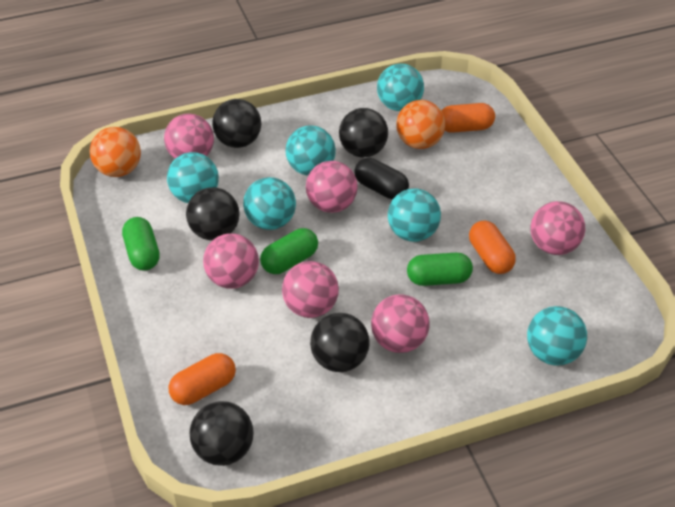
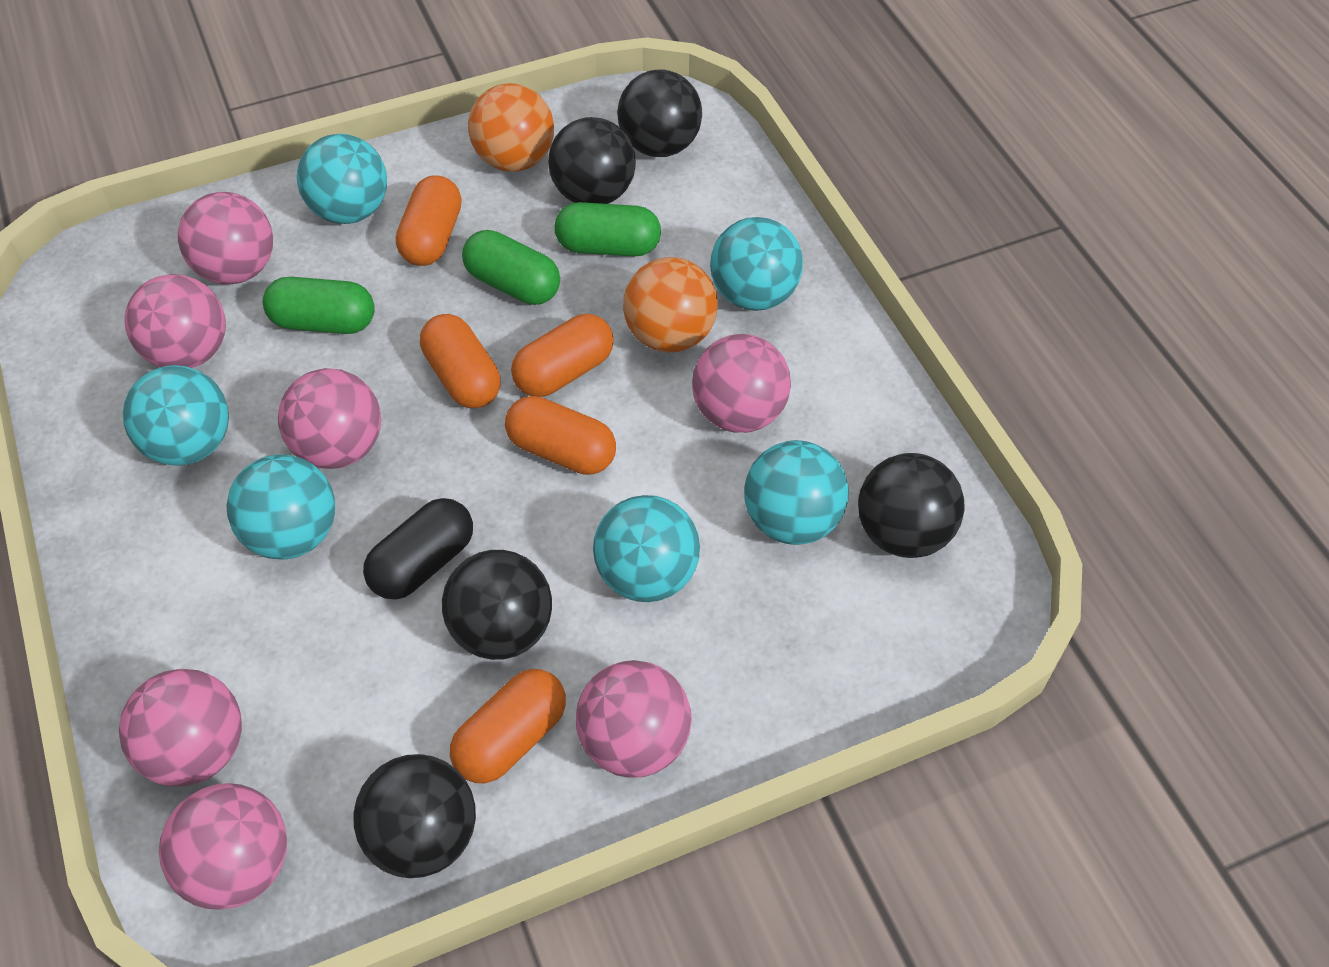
orange capsule: [168,353,236,405] [441,103,495,133] [469,220,516,274] = 3 -> [396,175,462,266] [420,314,501,408] [450,669,566,783] [505,396,616,475] [511,314,614,397] = 5
pink ball: [164,114,214,159] [203,233,259,289] [282,261,339,318] [306,161,358,213] [371,294,430,353] [530,201,585,255] = 6 -> [119,669,242,787] [124,274,226,368] [159,783,287,910] [178,192,273,285] [278,368,381,469] [576,660,692,778] [692,334,791,433] = 7

